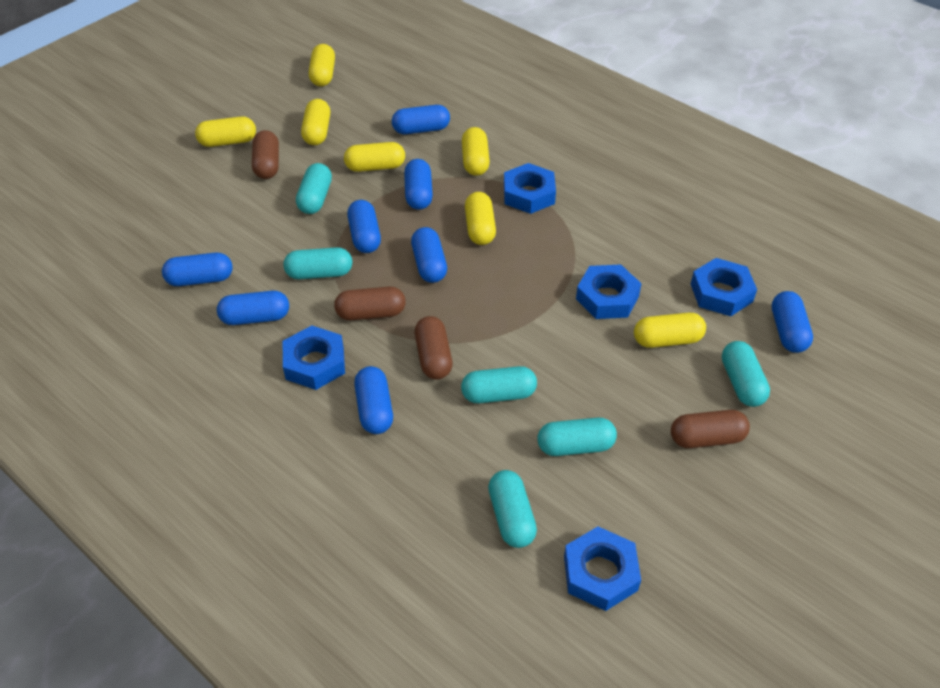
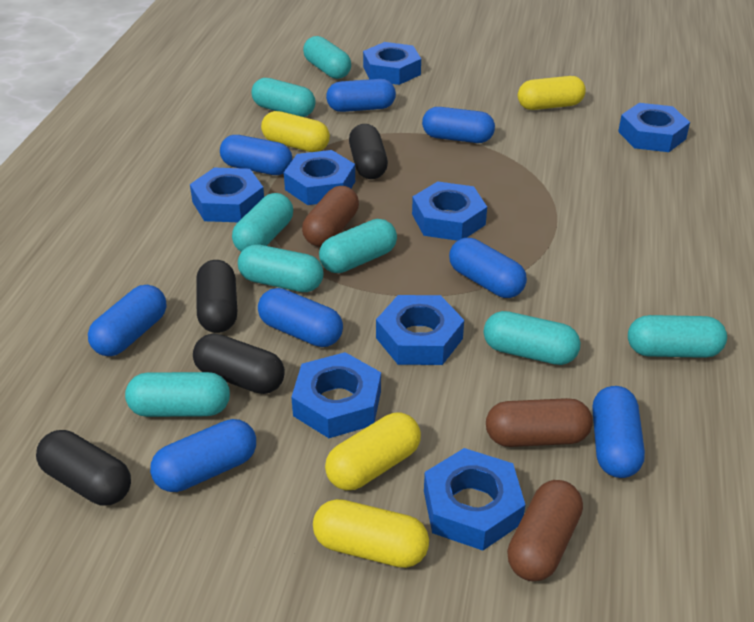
black capsule: none = 0 -> [36,430,131,506] [193,333,285,394] [196,260,237,333] [349,124,388,179] = 4
blue nut: [283,326,345,390] [504,163,556,214] [564,527,641,611] [576,264,642,319] [691,258,757,316] = 5 -> [190,168,264,222] [284,150,355,205] [291,352,381,438] [363,42,421,85] [376,295,464,365] [412,181,487,241] [424,448,525,551] [618,103,690,152] = 8
brown capsule: [252,130,279,179] [334,287,406,320] [415,316,453,380] [671,410,750,448] = 4 -> [302,186,359,247] [486,398,593,447] [507,480,583,581] = 3
turquoise capsule: [284,247,352,279] [296,163,332,214] [461,366,537,403] [488,470,537,548] [537,418,617,456] [722,341,770,407] = 6 -> [125,372,230,417] [232,193,293,252] [238,244,324,292] [251,78,316,117] [303,36,351,79] [319,219,397,273] [484,311,581,365] [628,315,727,358] = 8
yellow capsule: [195,116,256,147] [301,99,330,145] [309,44,335,86] [344,142,405,172] [462,127,490,176] [465,192,496,245] [634,313,706,348] = 7 -> [261,111,330,152] [313,499,429,568] [325,413,421,490] [518,76,586,110] = 4

